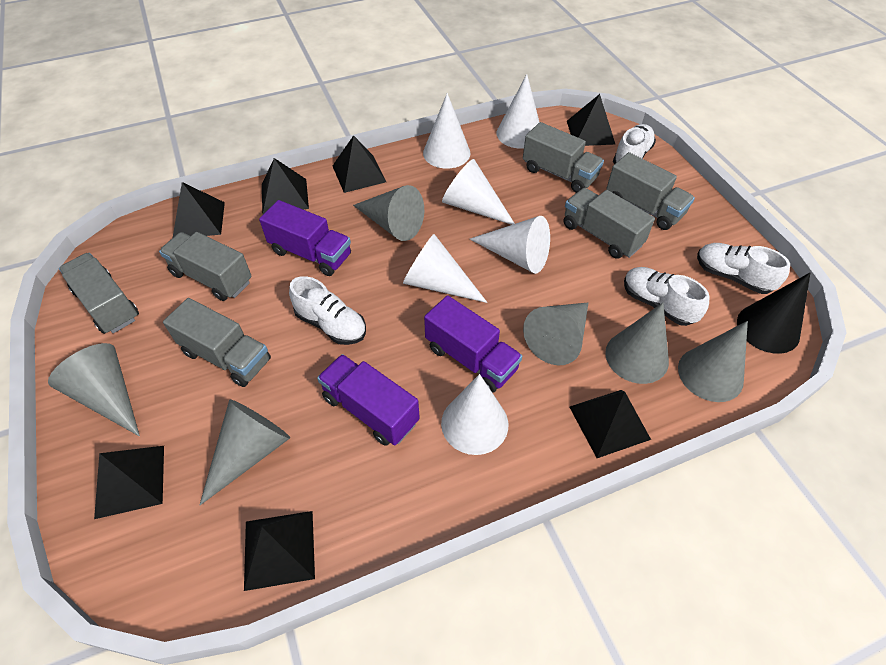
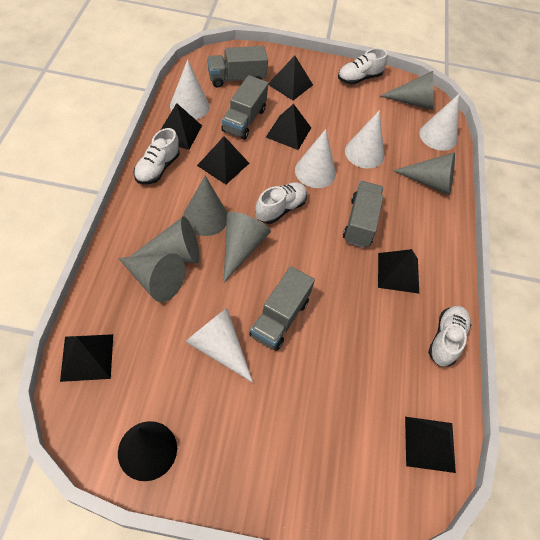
grey truck: [59,253,139,334] [159,232,252,301] [163,298,271,387] [523,122,604,193] [564,188,655,259] [606,152,695,230] = 6 -> [207,46,268,87] [221,75,268,140] [249,266,315,351] [343,181,383,248] = 4
purple truck: [259,200,351,276] [317,354,420,446] [424,295,522,393] = 3 -> none = 0
white cone: [403,234,487,303] [423,93,471,169] [441,374,508,455] [442,159,515,225] [470,216,550,274] [497,74,539,149] = 6 -> [170,60,209,120] [185,308,253,383] [295,129,336,188] [345,110,384,168] [419,94,460,151] = 5

